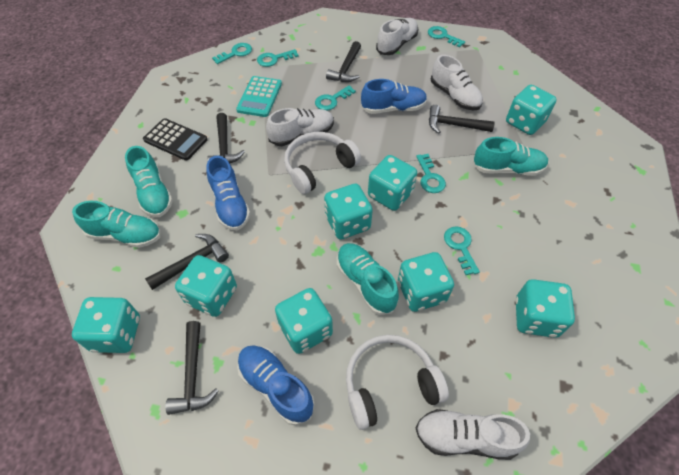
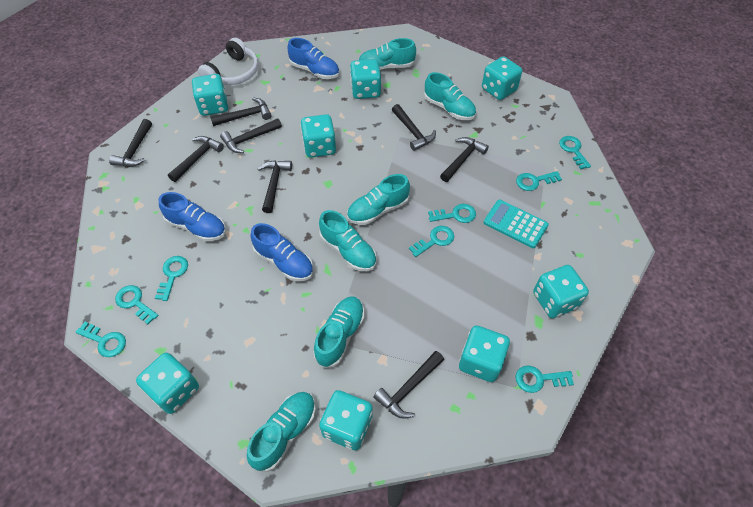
black calculator: [143,118,208,161] = 1 -> none = 0
black hammer: [145,234,229,290] [165,321,219,415] [207,113,245,163] [326,41,361,82] [429,105,495,134] = 5 -> [109,119,152,167] [168,136,224,182] [210,98,272,126] [220,118,282,153] [257,160,292,213] [373,351,444,419] [392,104,436,151] [440,137,489,182] = 8
turquoise key: [212,43,252,64] [257,49,299,67] [315,85,356,110] [416,154,446,193] [428,26,465,48] [444,226,480,275] = 6 -> [76,322,126,357] [115,285,159,324] [155,256,188,301] [409,226,454,257] [428,204,476,223] [515,365,574,393] [516,171,562,191] [559,136,591,169] = 8
turquoise shoe: [72,201,161,248] [125,146,173,217] [337,243,399,315] [473,137,548,176] = 4 -> [247,392,316,472] [314,296,365,368] [319,210,377,271] [347,174,410,225] [359,38,416,70] [424,72,476,120] = 6
white headphones: [284,132,361,194] [346,335,449,430] = 2 -> [198,38,258,85] = 1
white shoe: [266,108,334,146] [376,18,418,55] [416,409,530,460] [431,55,483,110] = 4 -> none = 0

